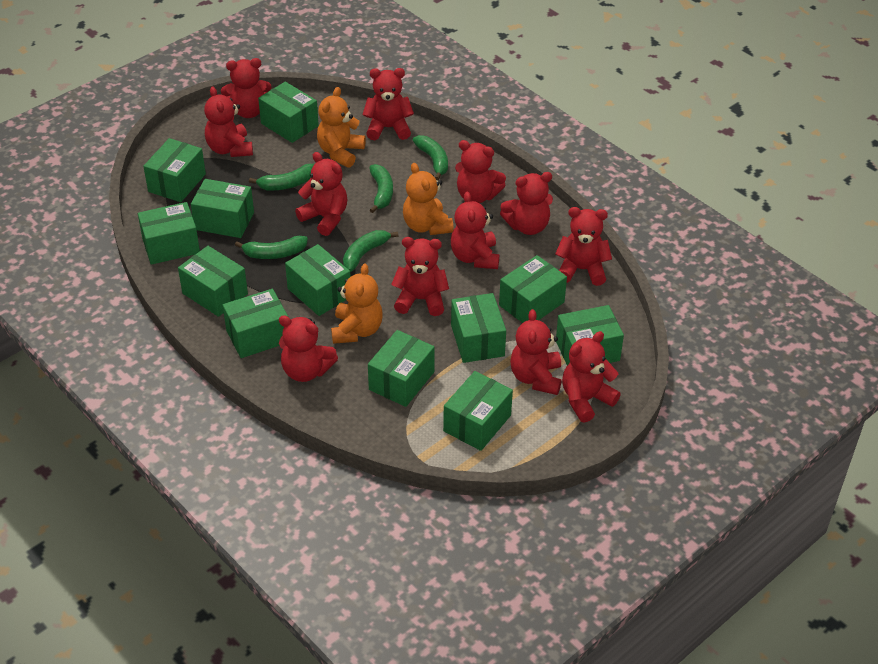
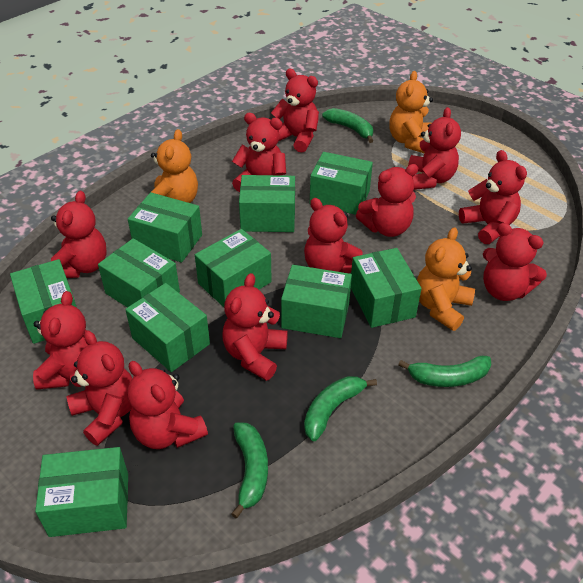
green banana: [235,236,308,259] [249,164,314,190] [343,230,398,272] [369,164,393,213] [413,135,448,180] = 5 -> [231,422,268,518] [304,376,377,441] [322,108,373,143] [398,356,491,387] = 4
green box: [138,202,200,265] [143,138,206,202] [178,246,248,317] [191,179,254,238] [223,289,288,358] [258,82,319,143] [285,244,351,316] [368,330,435,407] [443,371,513,451] [451,293,506,363] [499,255,567,323] [556,305,624,365] = 12 -> [10,259,77,344] [35,447,128,537] [98,238,180,308] [125,283,210,372] [128,192,202,262] [195,229,272,307] [239,175,295,232] [281,265,352,338] [310,152,373,215] [351,248,422,328] = 10

